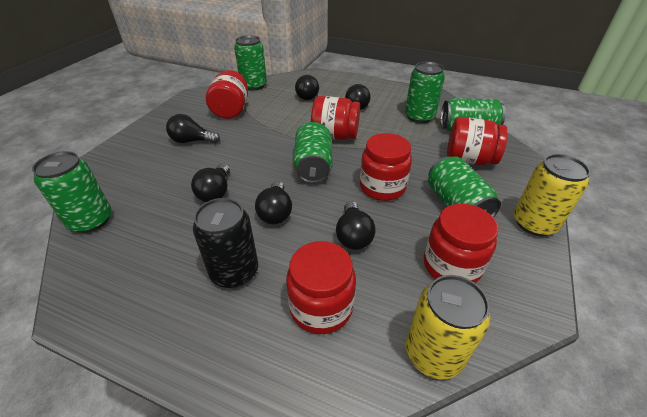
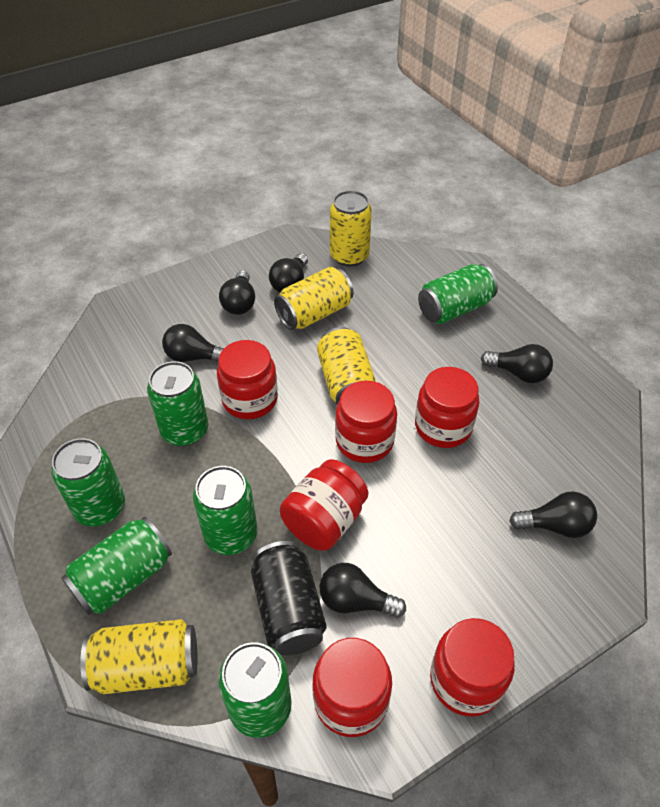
yellow can: [406,275,491,379] [514,154,590,236] = 2 -> [80,619,197,694] [274,267,354,330] [317,327,376,405] [330,190,372,267] = 4

